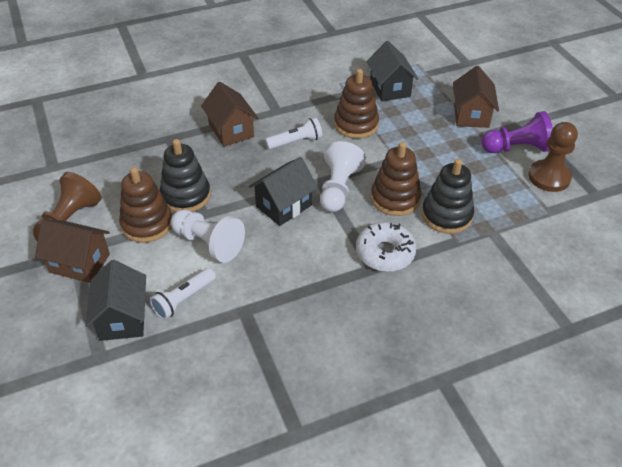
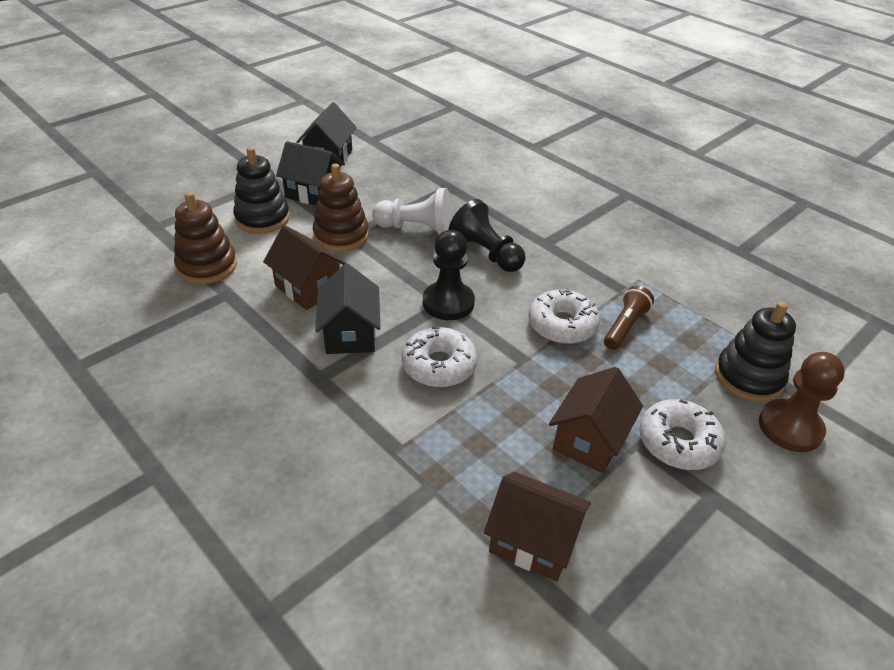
black pawn: none = 0 -> [423,230,475,320] [448,199,526,272] = 2
brown flashlight: none = 0 -> [604,286,654,350] = 1
brown pawn: [33,172,102,242] [529,122,578,192] = 2 -> [759,352,845,452] = 1
brown stacking toy: [119,167,172,243] [334,69,379,139] [371,142,421,216] = 3 -> [174,192,237,284] [313,163,369,252] = 2
purple pawn: [481,111,553,153] = 1 -> none = 0
white donut: [356,222,416,272] = 1 -> [402,326,478,387] [528,288,600,344] [640,399,726,470] = 3
white flashlight: [150,268,216,320] [265,117,322,150] = 2 -> none = 0
white pawn: [171,210,245,263] [320,141,366,212] = 2 -> [372,188,452,235] = 1

